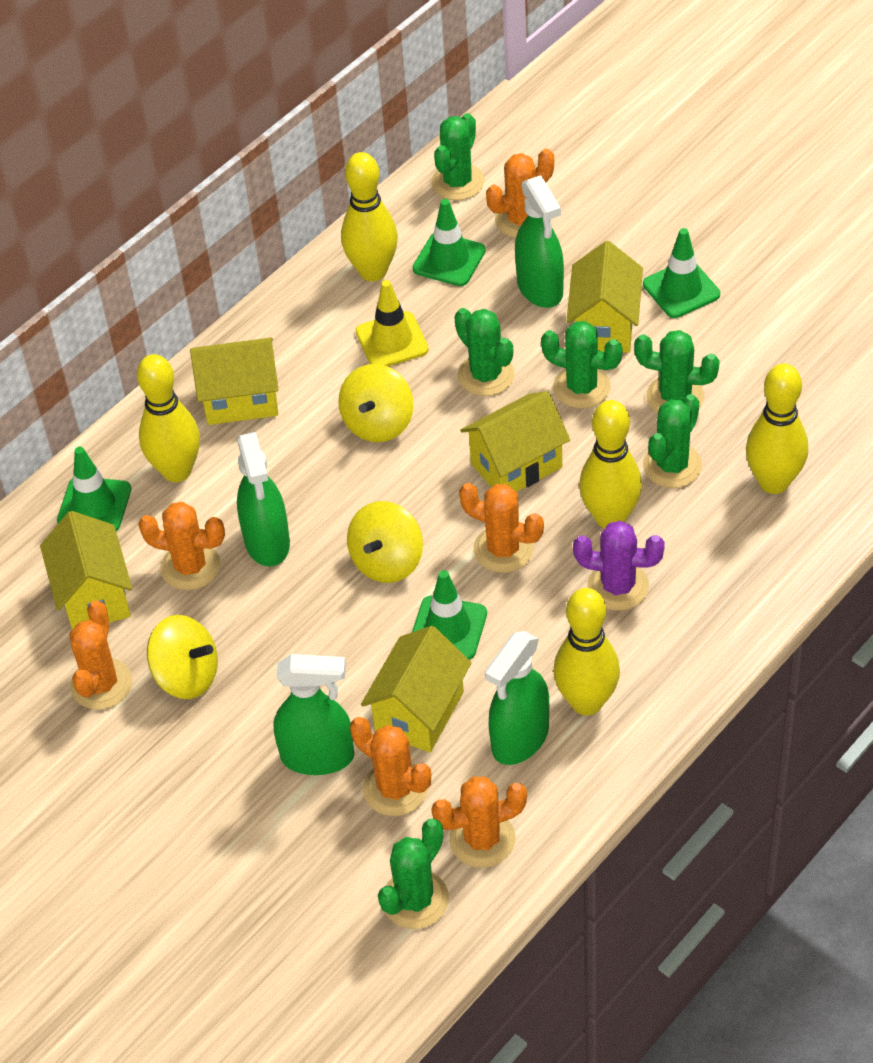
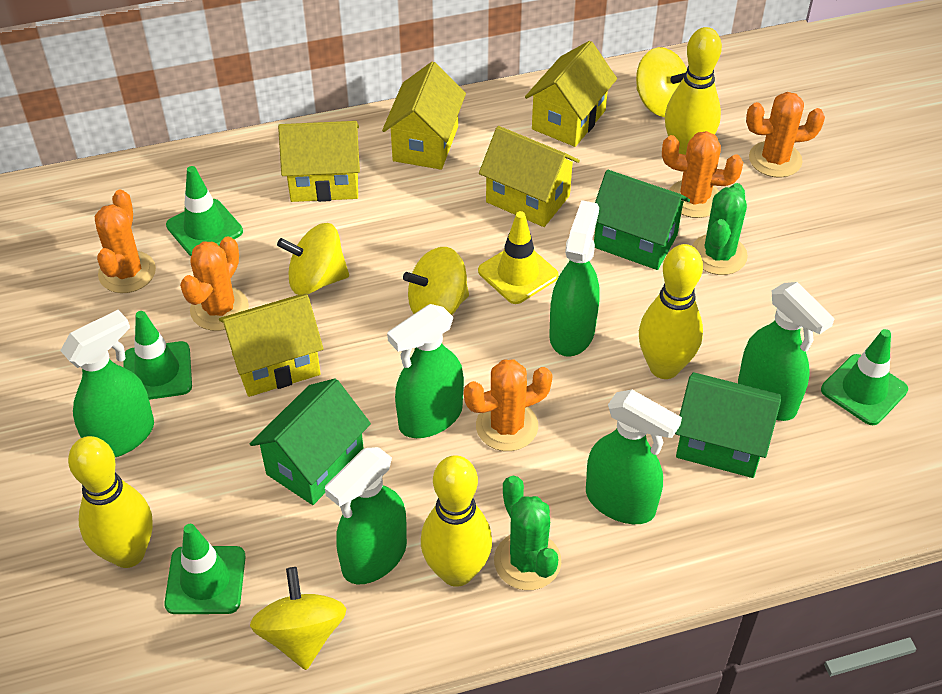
green cactus: [378,819,449,929] [431,113,484,200] [454,308,515,396] [541,321,623,409] [634,330,720,413] [643,394,702,488] = 6 -> [494,476,561,590] [692,183,748,275] = 2
green house: none = 0 -> [250,379,371,505] [594,170,690,270] [675,372,781,478] = 3
green spray bottle: [237,432,290,567] [274,654,354,775] [485,631,549,765] [515,175,564,308] = 4 -> [60,310,154,457] [325,447,407,584] [387,304,464,438] [549,200,600,357] [586,390,682,524] [738,282,835,421] = 6
orange cactus: [69,600,133,710] [138,502,225,590] [350,717,431,816] [431,777,527,868] [459,483,544,573] [486,148,554,238] = 6 -> [95,190,156,293] [180,236,249,331] [464,360,553,451] [662,131,743,218] [746,92,825,178] = 5
purple cactus: [573,521,665,611] = 1 -> none = 0
yellow bowling pin: [137,354,200,482] [341,152,398,282] [553,588,620,715] [579,400,642,529] [746,364,808,494] = 5 -> [68,436,153,568] [421,455,492,587] [639,244,703,379] [665,27,722,155] = 4
yellow spinning top: [147,615,218,699] [339,364,414,442] [347,501,423,583] = 3 -> [250,567,346,670] [277,223,349,295] [403,247,469,315] [636,47,687,117] = 4

